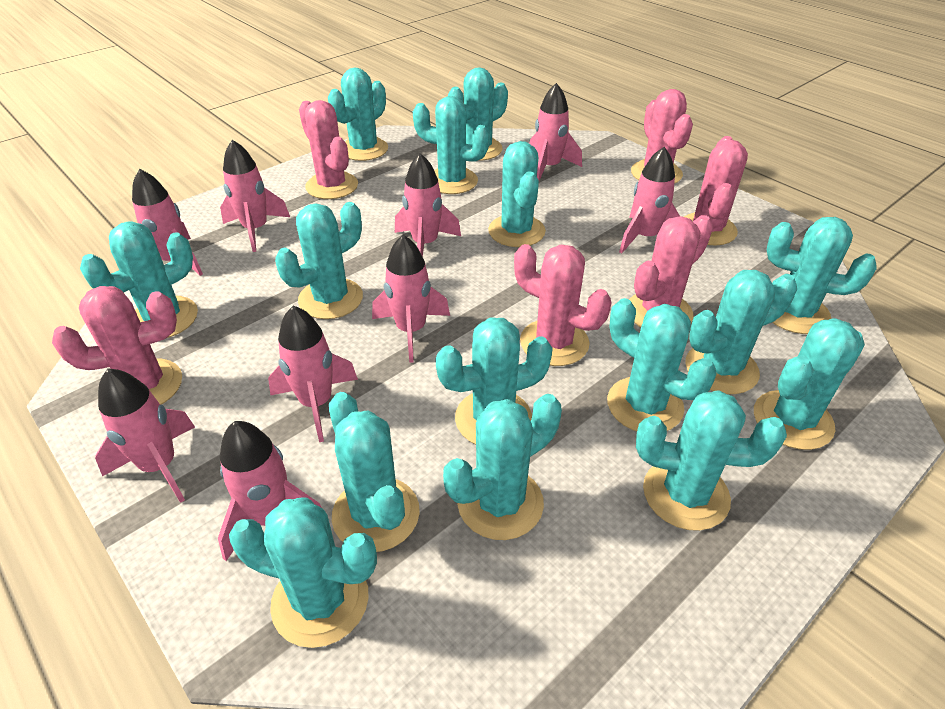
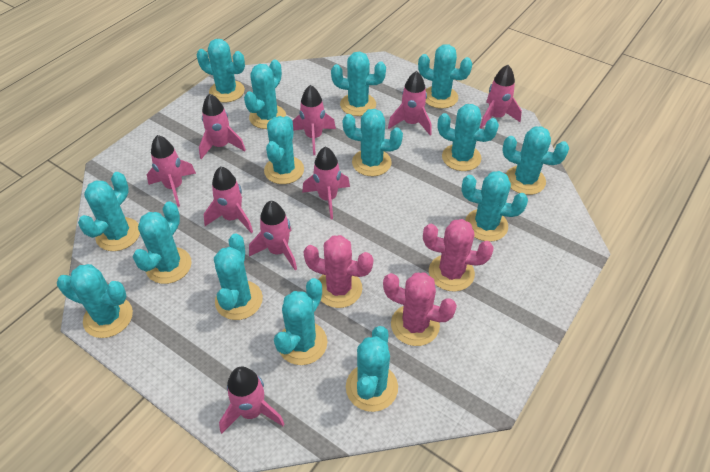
pink cactus: [52,286,182,405] [299,100,358,199] [514,244,612,366] [629,215,713,327] [631,89,693,184] [684,136,748,246] = 6 -> [303,235,373,308] [383,272,457,346] [423,219,494,292] = 3

